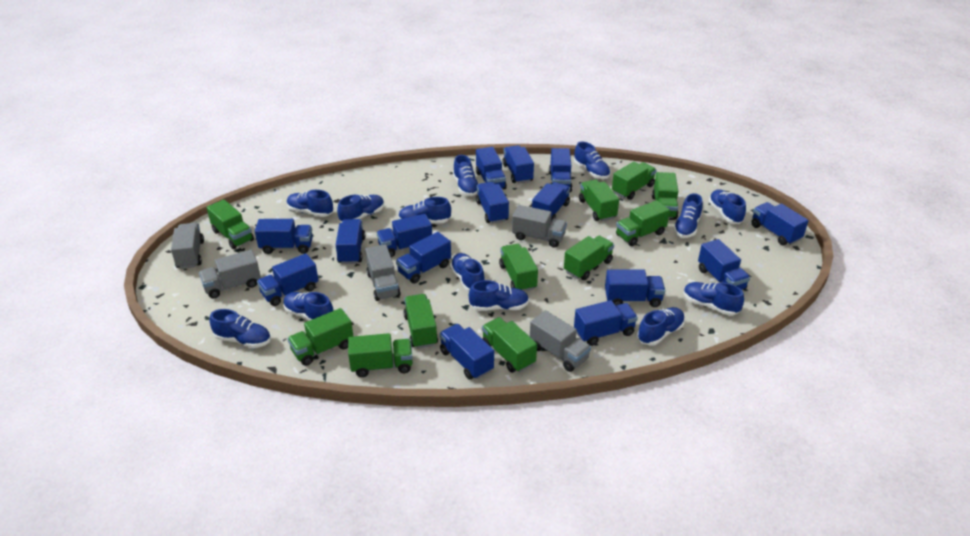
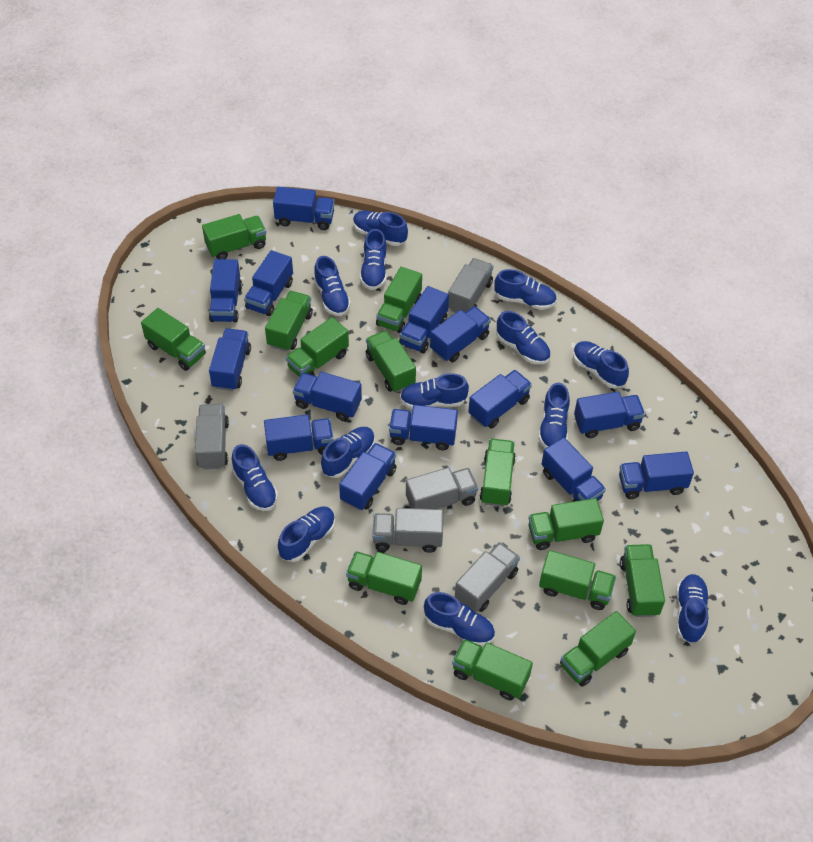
blue truck: [255,219,313,254] [257,253,319,306] [336,219,365,264] [377,214,432,257] [396,232,451,284] [439,324,494,380] [476,147,507,189] [476,182,509,224] [502,145,534,183] [532,182,570,221] [549,148,572,192] [574,300,638,346] [605,269,665,307] [698,239,750,290] [751,202,809,245] = 15 -> [209,259,242,323] [209,328,251,391] [244,250,293,316] [264,415,334,461] [273,187,335,230] [293,372,362,421] [339,443,397,511] [389,405,458,450] [399,286,449,354] [430,306,491,362] [468,370,532,429] [542,437,606,502] [574,392,645,438] [619,451,694,499] = 14
green truck: [206,199,254,249] [287,308,354,366] [348,333,413,377] [403,294,438,349] [482,317,537,373] [499,244,538,291] [564,236,614,280] [579,180,619,221] [612,161,657,200] [616,200,670,246] [652,172,678,219] = 11 -> [141,308,206,371] [202,214,266,259] [265,291,313,351] [286,317,349,377] [346,551,422,605] [366,330,416,393] [376,267,422,333] [452,639,533,701] [480,439,516,507] [528,498,604,550] [539,550,616,610] [560,611,636,687] [620,544,665,617] = 13

